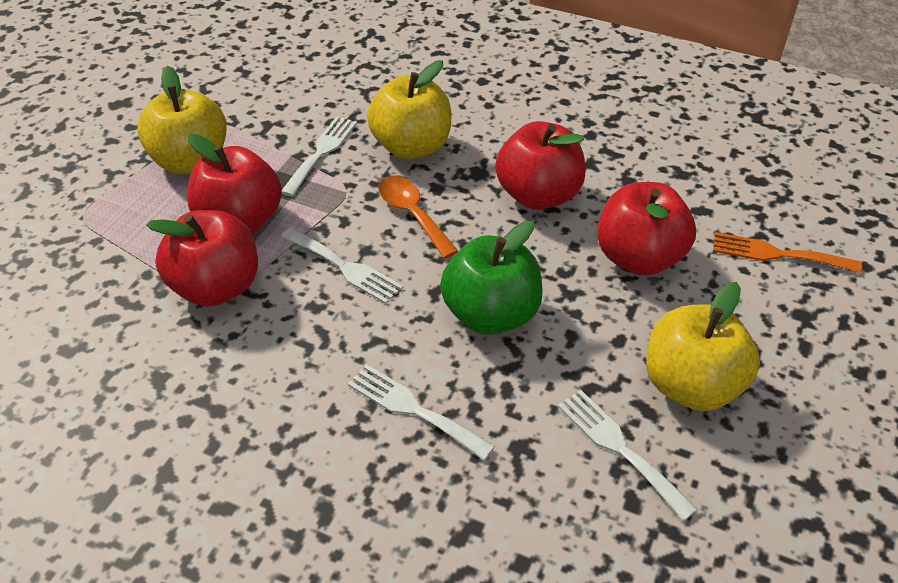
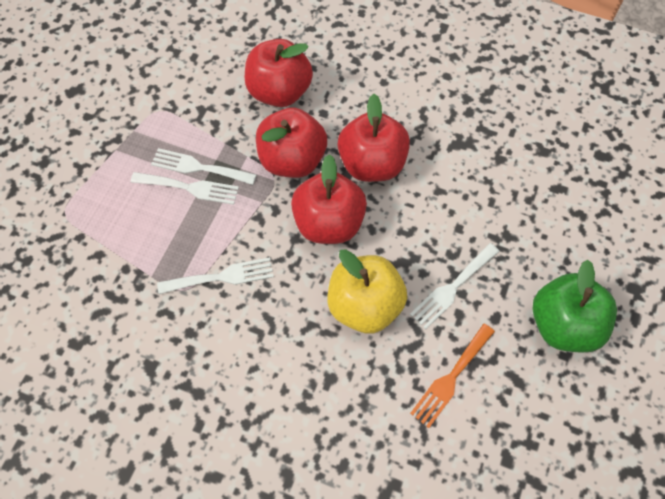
orange spoon: [378,176,458,258] = 1 -> none = 0
yellow apple: [137,66,227,174] [367,61,451,159] [646,282,760,411] = 3 -> [328,249,407,334] = 1

